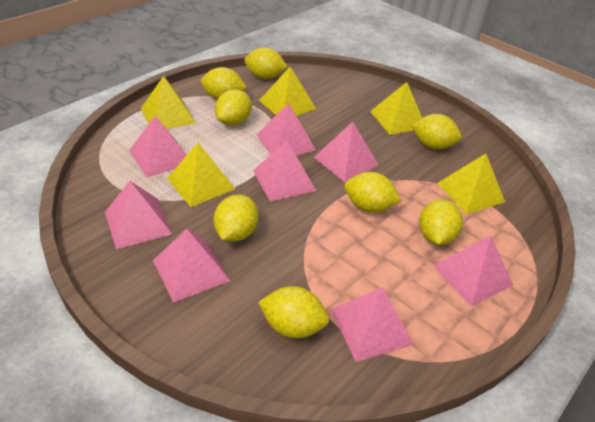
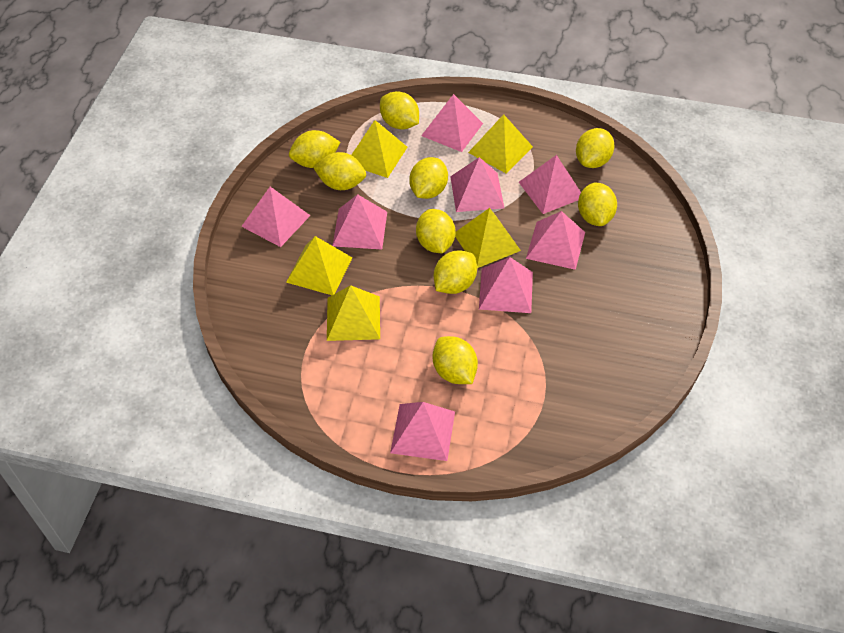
yellow lemon: [201,67,247,100] [214,195,258,241] [215,89,252,125] [244,47,287,79] [258,286,329,338] [345,172,401,212] [411,114,462,149] [419,199,463,245] = 8 -> [289,130,340,168] [313,152,366,190] [380,91,419,129] [409,157,448,199] [416,209,456,253] [433,336,478,384] [434,251,477,294] [576,128,614,168] [578,183,617,226] = 9

